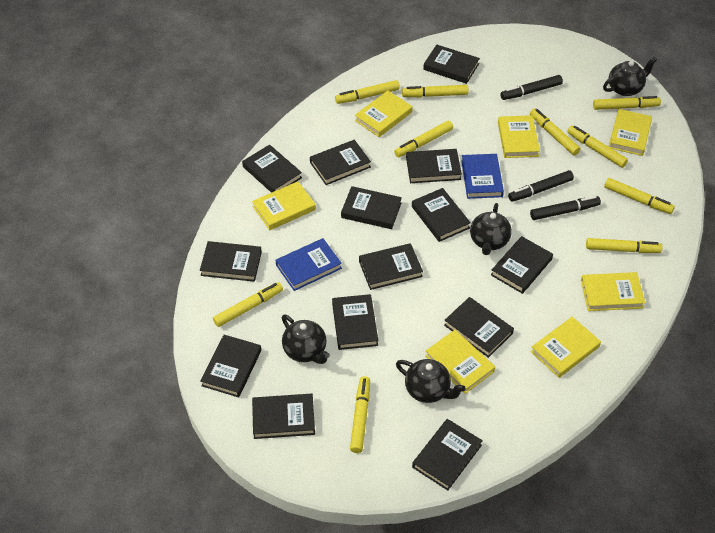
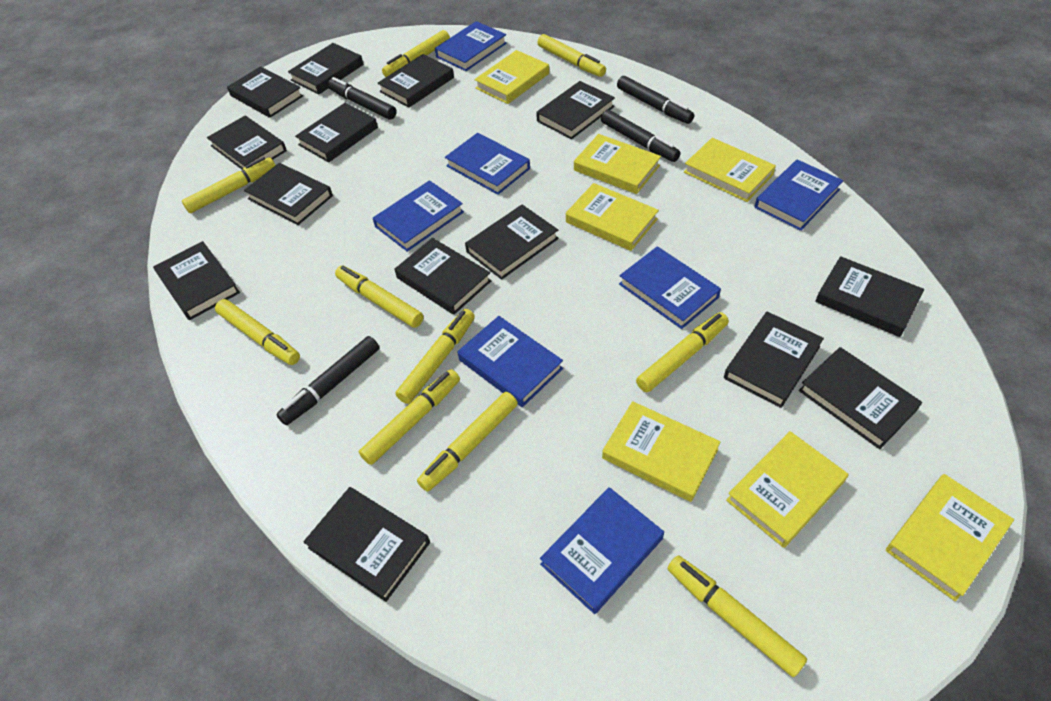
black marker: [500,75,563,100] [508,170,574,202] [530,196,601,220] = 3 -> [276,336,379,425] [327,77,397,120] [601,110,681,162] [617,76,694,124] = 4
black teapot: [282,314,330,364] [396,359,465,403] [470,203,512,255] [603,56,657,96] = 4 -> none = 0
blue book: [276,238,342,291] [461,154,504,199] = 2 -> [373,180,464,252] [435,21,507,71] [445,133,530,195] [457,316,563,407] [540,487,664,614] [619,246,721,329] [755,159,843,231] = 7

